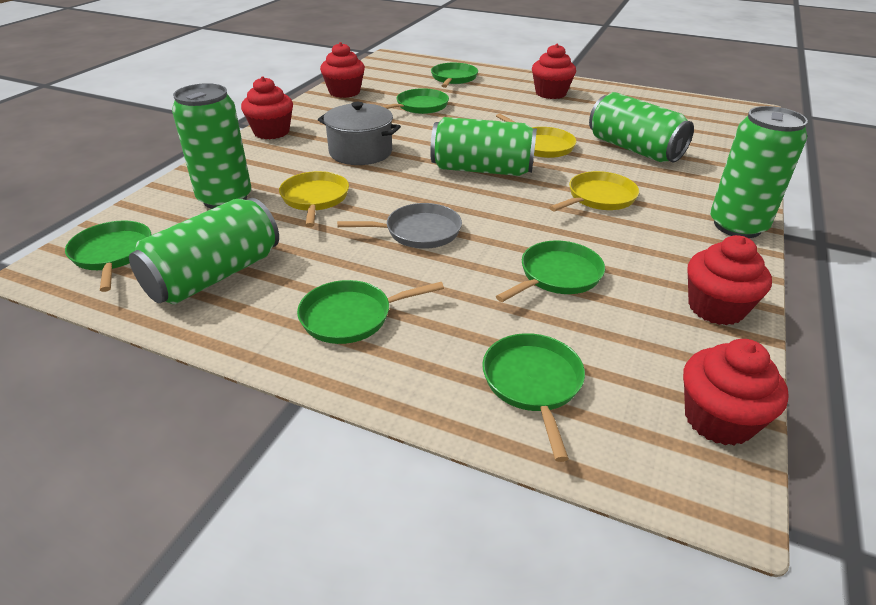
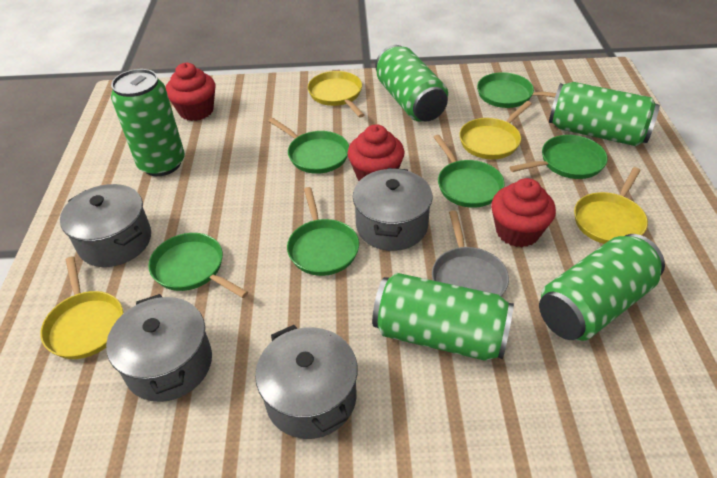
grey pot: [318,102,401,165] = 1 -> [60,184,151,267] [106,294,212,402] [255,325,358,439] [353,168,433,251] = 4
red cupcake: [241,77,293,139] [320,42,365,98] [532,44,576,99] [683,339,789,445] [687,235,772,325] = 5 -> [166,63,216,121] [348,124,405,181] [491,178,556,247] = 3
yellow pan: [279,171,349,227] [496,114,577,158] [549,171,639,211] = 3 -> [40,256,123,359] [308,71,364,118] [459,101,532,159] [574,167,648,244] = 4

